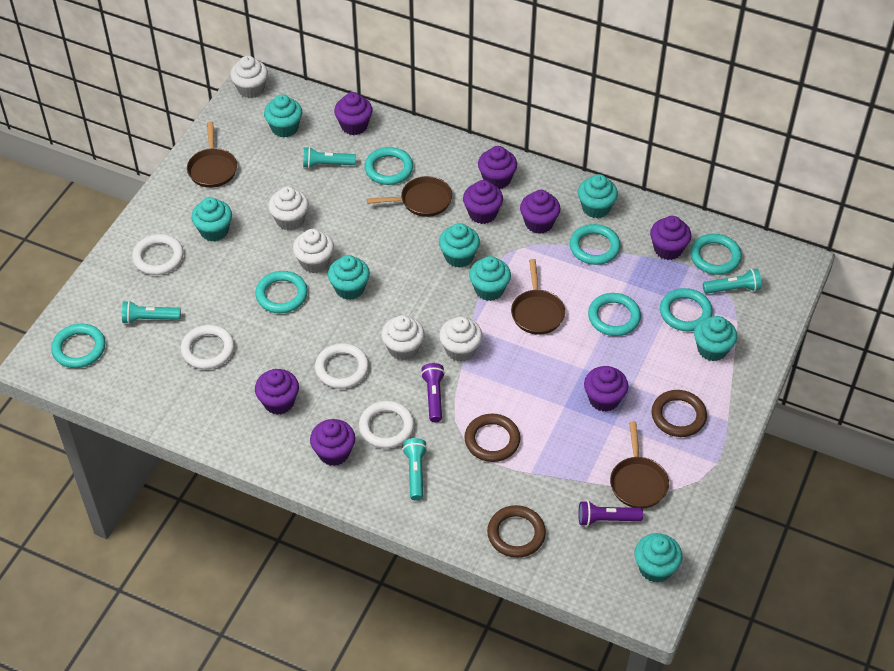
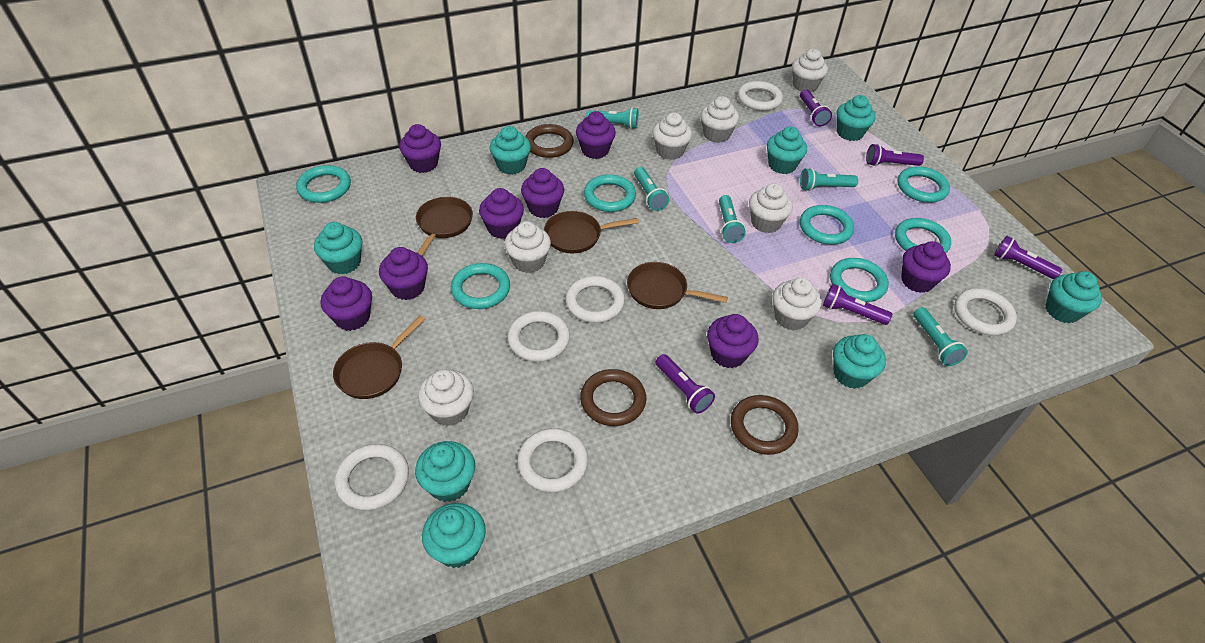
purple flashlight: [421,363,445,422] [578,501,643,526] = 2 -> [656,354,715,414] [800,89,832,126] [823,284,892,325] [866,144,924,166] [994,236,1062,279] = 5
turquoise flashlight: [122,301,181,324] [303,147,356,168] [402,438,427,501] [703,269,762,294] = 4 -> [586,107,639,129] [634,167,669,211] [719,195,746,243] [800,168,858,191] [914,307,968,366] = 5
white cupcake: [230,56,268,98] [268,186,309,231] [293,229,334,273] [381,315,424,361] [439,316,482,362] = 5 -> [418,369,474,426] [504,221,551,273] [652,112,692,160] [700,96,739,143] [749,183,793,233] [773,277,822,331] [792,49,828,92] = 7
white ring: [132,234,184,275] [181,325,235,369] [315,343,369,389] [359,401,414,449] = 4 -> [335,444,409,510] [507,311,570,362] [517,428,588,493] [565,276,625,323] [738,81,783,111] [954,288,1017,336] = 6

